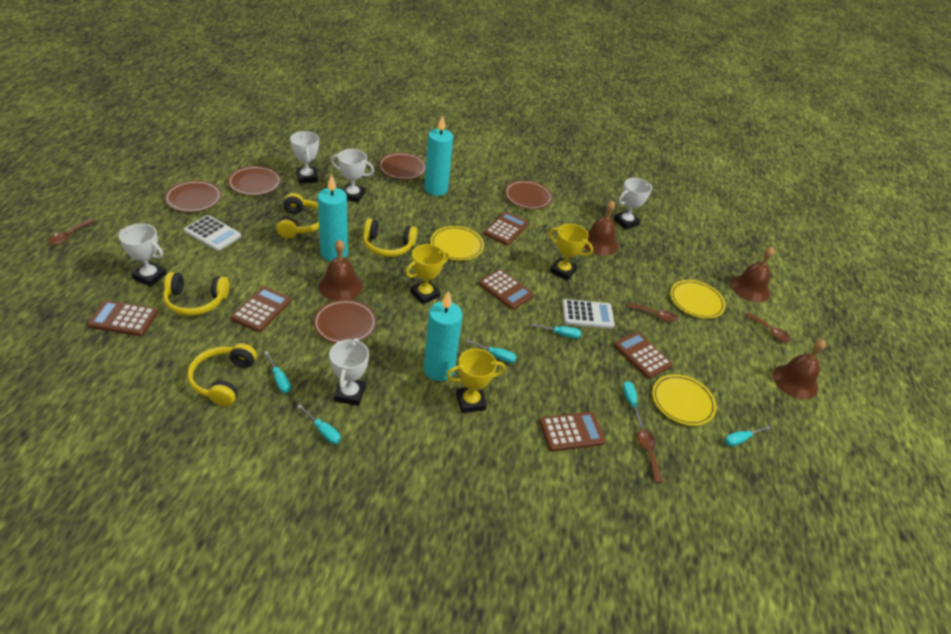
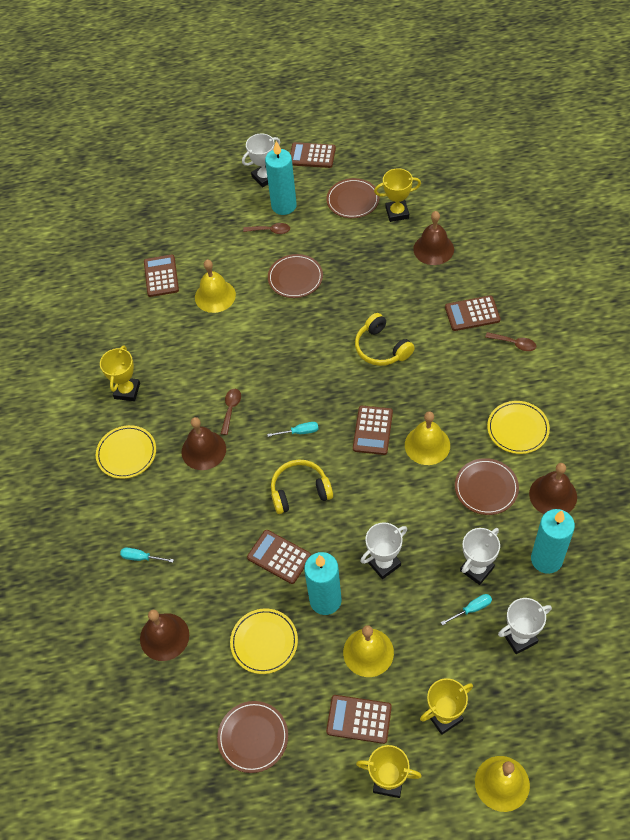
brown plate: [164,180,221,212] [228,166,281,196] [313,299,377,344] [378,152,426,180] [504,180,553,209] = 5 -> [217,701,288,773] [268,254,323,298] [326,178,380,218] [455,458,519,515] = 4
brown spoon: [48,219,95,245] [627,303,678,322] [637,429,663,483] [744,312,791,342] = 4 -> [221,389,241,435] [243,223,290,234] [485,332,536,351] = 3
turquoise screwdriver: [264,351,291,393] [297,405,341,444] [466,339,516,363] [531,323,581,339] [622,381,644,427] [724,425,771,447] = 6 -> [120,548,174,563] [267,422,318,437] [441,594,492,625] = 3
white calculator: [184,215,241,251] [562,299,615,329] = 2 -> none = 0
white trophy: [118,223,167,287] [290,131,319,184] [329,338,369,406] [331,149,374,203] [614,178,652,230] = 5 -> [242,133,280,187] [361,522,407,579] [460,528,500,585] [498,598,552,654] = 4
yellow bell: none = 0 -> [195,259,236,313] [343,625,394,677] [405,411,450,465] [475,756,530,812] = 4
yellow headphones: [163,272,229,316] [188,343,257,406] [276,193,319,238] [363,218,417,257] = 4 -> [271,459,333,514] [355,313,415,366] = 2
yellow trophy: [405,244,449,304] [446,348,505,413] [549,224,593,281] = 3 -> [100,346,140,401] [356,745,422,798] [374,168,421,222] [420,678,473,735] = 4

